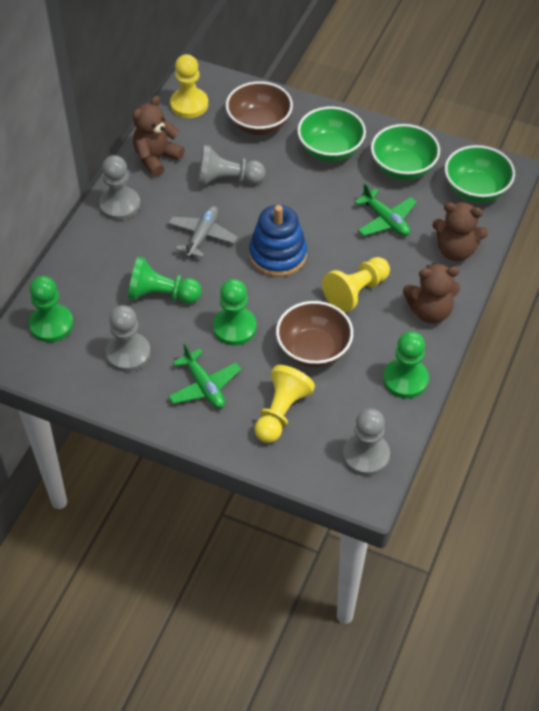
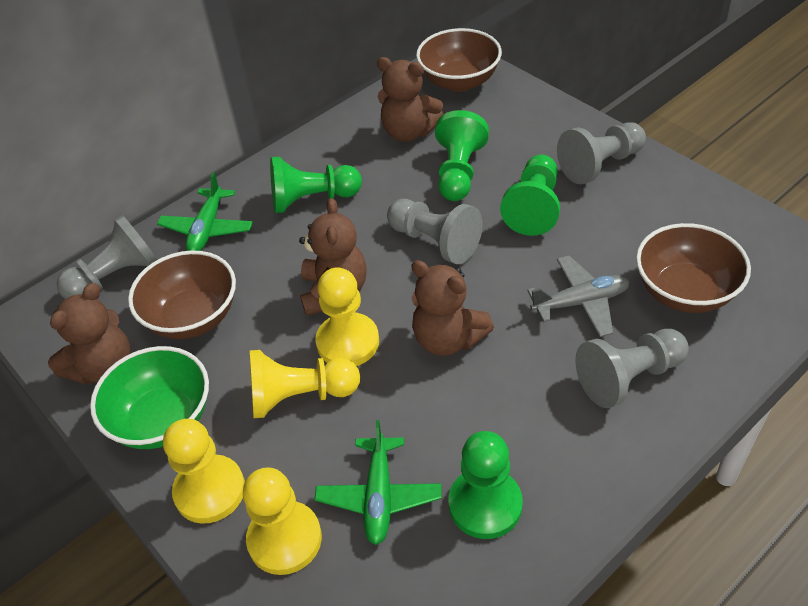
blue stacking toy: [249,205,307,277] = 1 -> none = 0
brown bowl: [226,81,293,135] [276,301,353,368] = 2 -> [128,250,236,339] [416,28,502,92] [636,223,751,313] = 3
brown teddy bear: [133,96,184,177] [403,263,460,323] [432,202,488,261] = 3 -> [48,283,131,385] [299,198,367,316] [377,57,443,142] [411,260,494,356] = 4
green bowl: [297,106,366,162] [371,124,440,180] [445,145,515,203] = 3 -> [90,346,209,449] = 1
yellow pawn: [170,54,208,118] [255,365,315,443] [322,257,390,313] = 3 -> [163,419,245,524] [243,467,322,575] [249,350,360,418] [315,267,379,366] = 4

